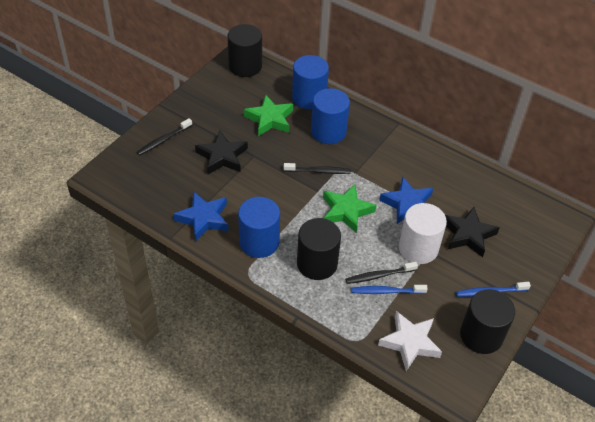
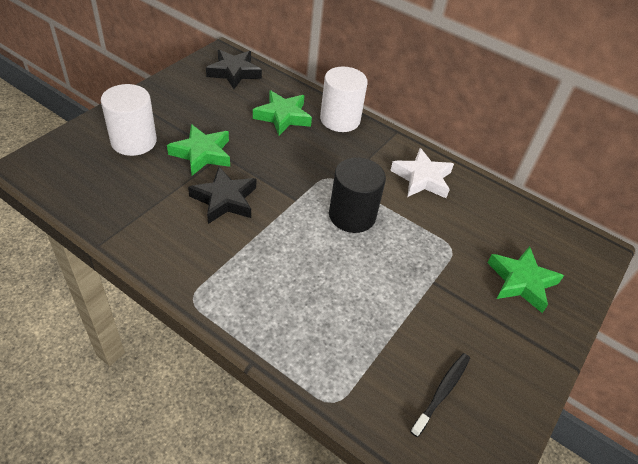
black cylinder: [227,24,262,77] [297,218,341,280] [460,289,515,354] = 3 -> [329,158,386,233] = 1
black toothbrush: [137,118,192,156] [284,163,351,174] [345,262,418,284] = 3 -> [410,353,470,437] = 1
blue cylinder: [238,197,280,258] [292,55,329,109] [311,88,350,144] = 3 -> none = 0
blue star: [173,191,228,242] [379,176,433,224] = 2 -> none = 0
blue toothbrush: [351,285,428,294] [456,282,531,297] = 2 -> none = 0
green star: [244,95,293,136] [323,184,377,233] = 2 -> [167,124,230,176] [253,90,312,136] [488,246,564,313] = 3
white cylinder: [399,203,447,264] = 1 -> [101,84,157,156] [320,66,368,132] = 2

